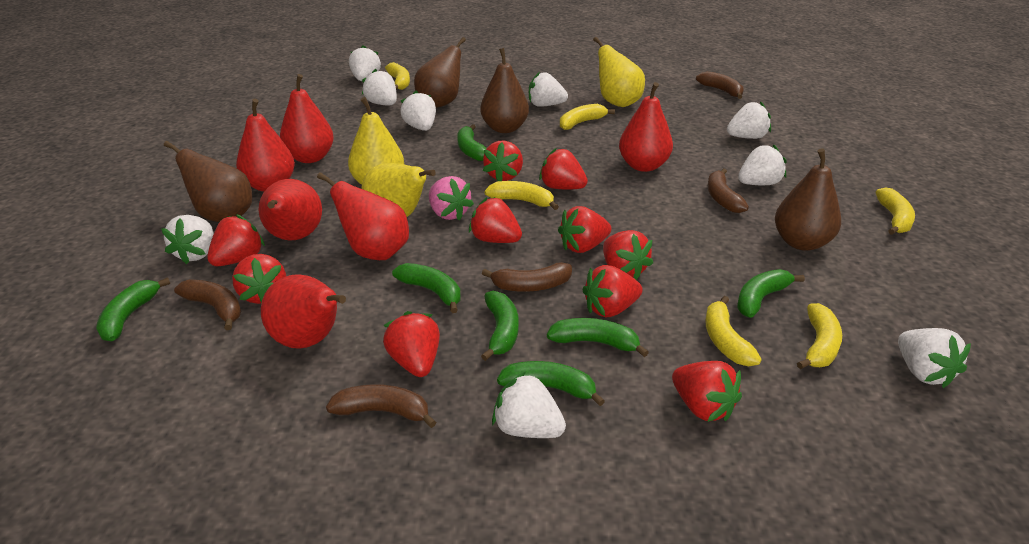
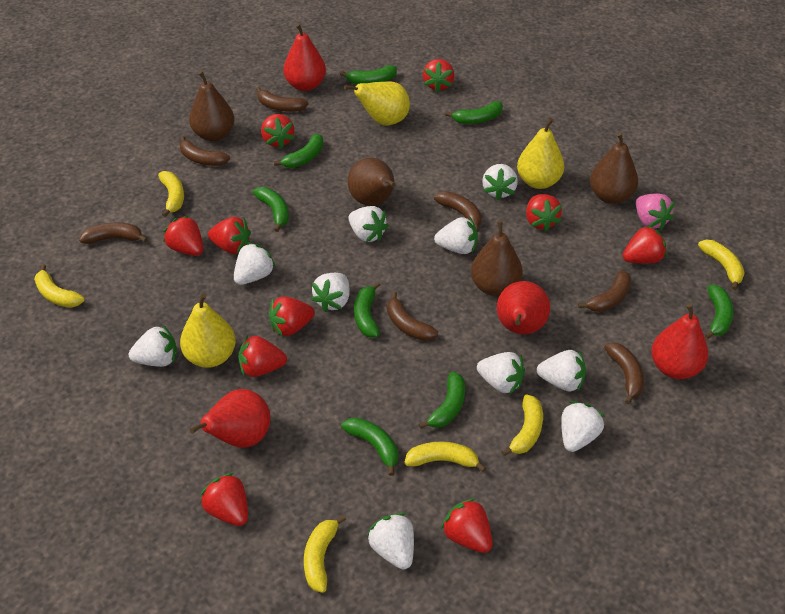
brown banana: [174,279,241,330] [326,384,436,428] [482,262,572,292] [696,71,744,99] [708,168,749,213] = 5 -> [79,223,148,244] [180,136,230,166] [256,87,308,112] [387,292,438,341] [434,191,482,233] [578,270,631,312] [604,343,644,404] = 7
green banana: [96,277,170,342] [392,263,461,313] [457,124,487,161] [481,291,519,361] [497,361,605,406] [547,318,649,357] [737,269,805,318] = 7 -> [253,187,289,232] [274,134,323,168] [340,65,397,84] [341,417,398,476] [354,282,380,337] [419,372,465,429] [445,101,503,124] [705,285,734,339] = 8
red pear: [236,99,295,192] [259,179,322,240] [261,274,346,349] [280,74,334,163] [317,172,409,260] [619,82,673,172] = 6 -> [190,389,270,448] [283,23,326,91] [497,281,550,334] [651,303,708,379] = 4
white strawberry: [161,215,214,264] [349,45,381,81] [362,69,397,105] [400,91,436,131] [492,372,566,438] [529,72,568,107] [727,101,771,139] [738,145,786,185] [898,328,971,388] = 9 -> [129,325,177,367] [234,242,276,285] [311,273,350,312] [348,206,389,242] [367,513,414,569] [434,217,478,254] [477,352,525,395] [482,164,518,200] [537,350,586,392] [561,401,605,452] = 10

